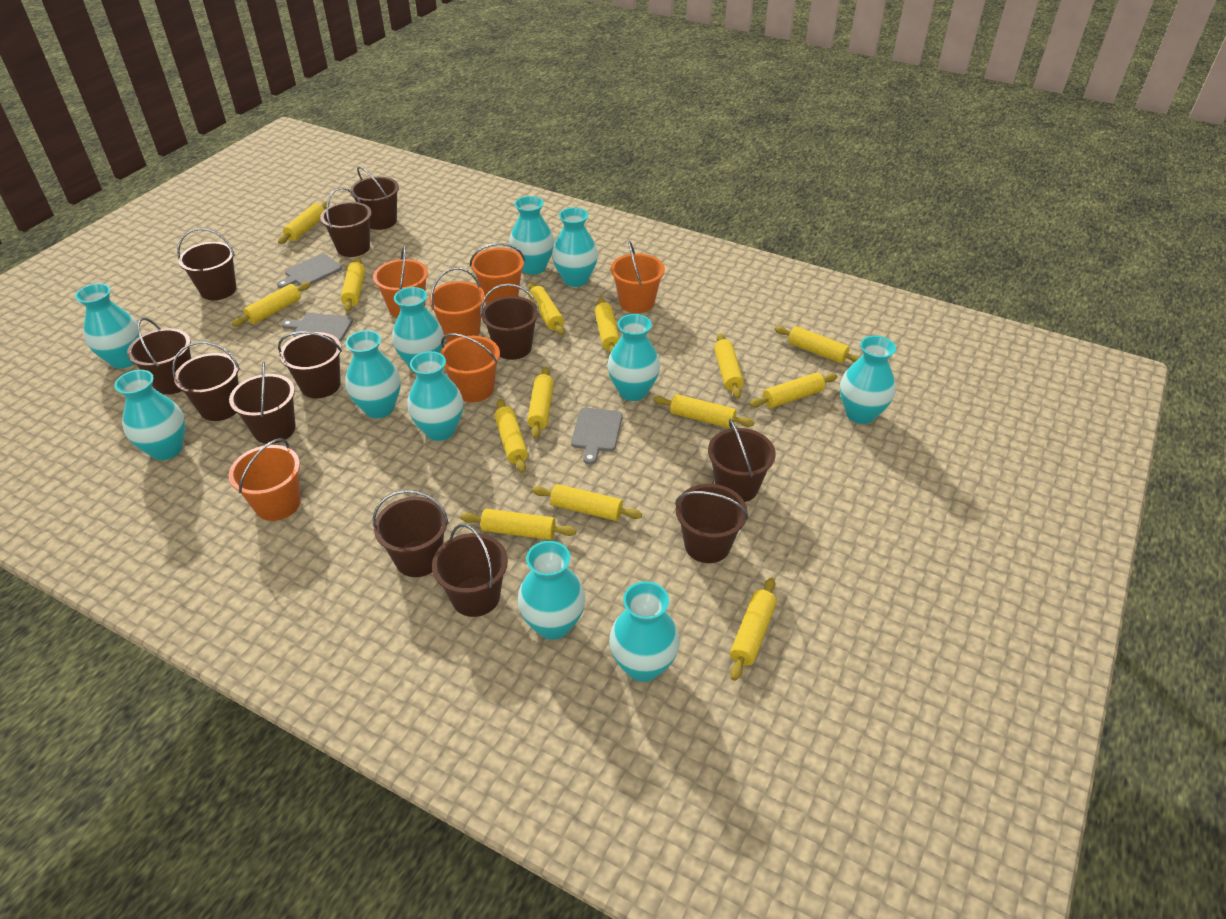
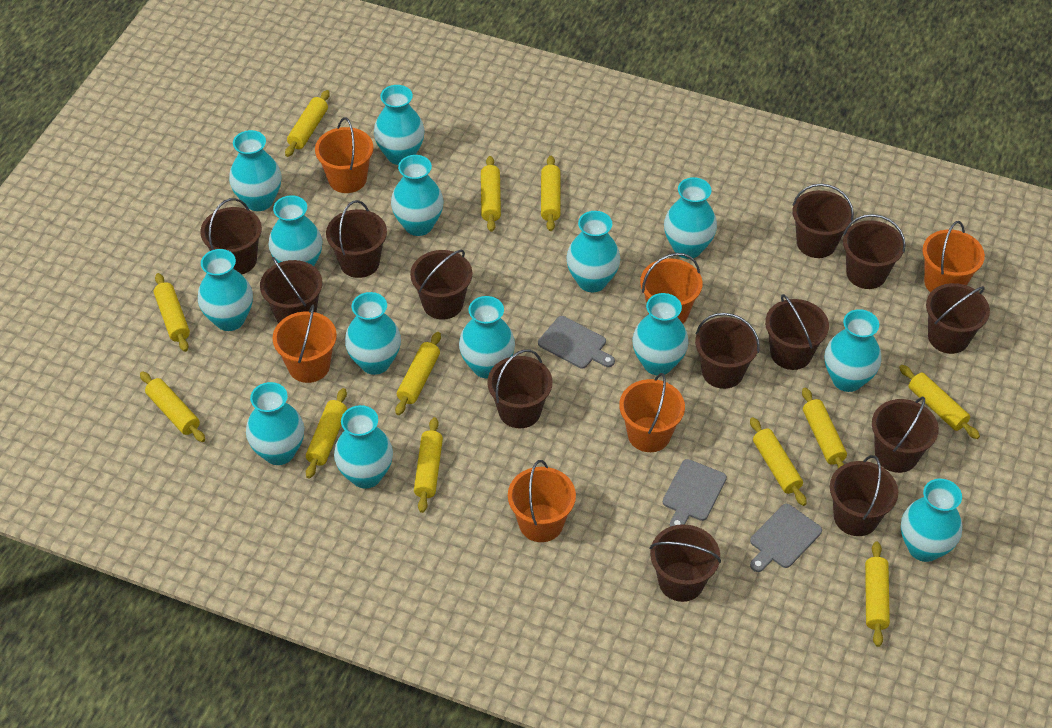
brown bucket: [127,318,191,394] [172,342,240,421] [177,228,237,300] [229,361,296,444] [278,331,342,398] [320,187,372,257] [350,166,399,230] [373,490,449,577] [432,524,508,617] [480,284,540,360] [675,484,748,563] [708,418,776,502] = 12 -> [200,198,262,275] [260,257,323,323] [326,200,387,278] [410,250,473,320] [487,349,552,428] [650,524,721,602] [695,313,760,389] [765,294,829,370] [792,184,854,258] [830,455,898,536] [843,214,906,289] [872,397,939,473] [926,283,990,354] = 13
turquoise vase: [75,283,139,369] [115,370,185,460] [345,330,401,418] [392,287,444,369] [407,351,463,441] [509,196,554,275] [518,541,585,640] [552,207,598,287] [607,314,660,401] [609,581,680,682] [840,336,896,424] = 11 -> [198,249,253,331] [229,130,282,211] [246,382,304,465] [269,195,322,266] [334,405,393,489] [345,292,401,375] [374,85,425,165] [391,155,444,236] [459,296,515,379] [566,211,620,292] [632,293,688,375] [664,177,717,259] [825,309,881,392] [901,479,962,562] = 14
yellow rolling pin: [232,282,311,327] [278,201,330,244] [341,258,365,312] [461,509,576,540] [494,399,528,473] [527,367,554,439] [528,282,565,335] [532,484,642,521] [595,297,620,353] [653,394,754,428] [714,333,744,399] [730,577,777,681] [749,373,837,408] [774,326,861,364] = 14 -> [140,372,205,442] [154,273,190,352] [285,90,330,157] [306,388,347,479] [395,332,441,415] [414,417,443,513] [481,156,501,232] [541,156,560,231] [750,417,807,506] [802,388,847,468] [865,542,890,647] [899,365,980,439] = 12

